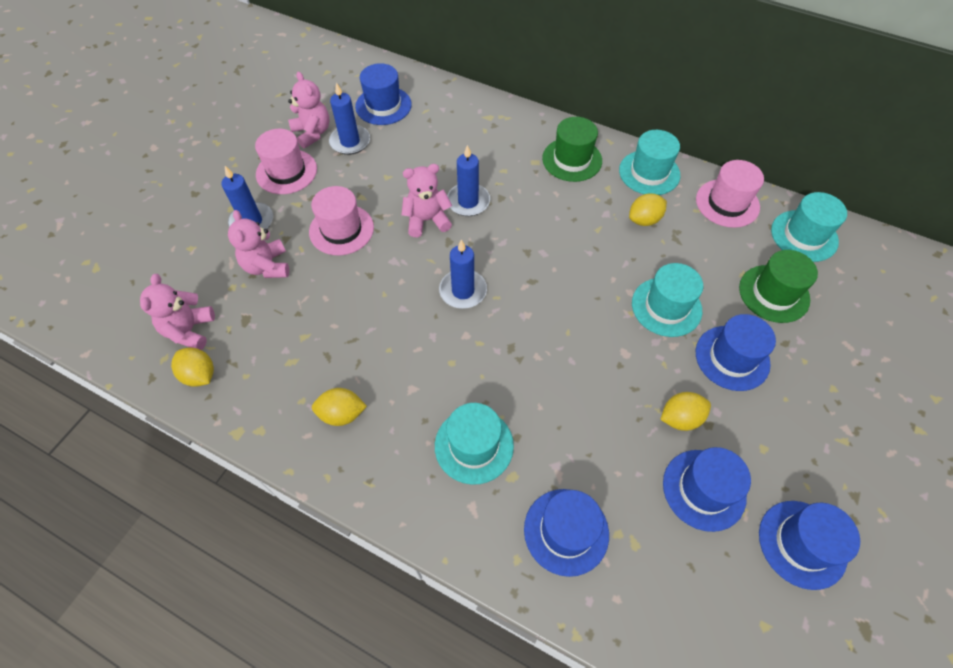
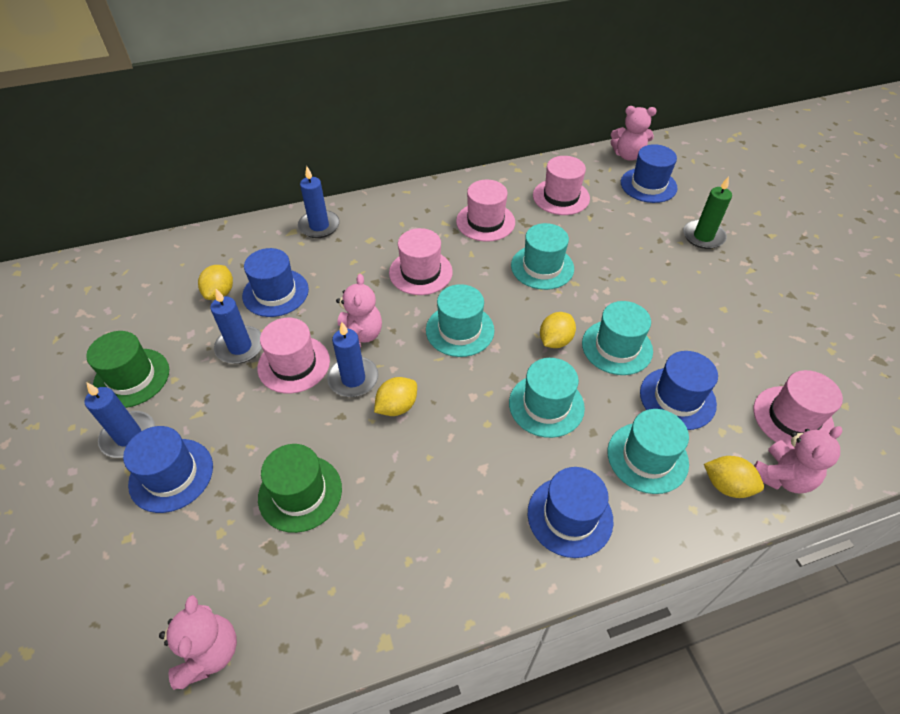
green candle: none = 0 -> [683,176,732,249] = 1
pink hat: [255,129,317,194] [309,186,374,255] [696,160,764,228] = 3 -> [257,318,330,394] [389,228,453,295] [456,180,515,242] [533,156,590,215] [754,370,843,449] = 5
turquoise hat: [435,403,514,485] [619,130,680,195] [632,263,703,337] [771,192,847,262] = 4 -> [426,284,494,357] [509,358,585,438] [511,223,574,290] [582,301,653,375] [608,409,689,494] = 5

